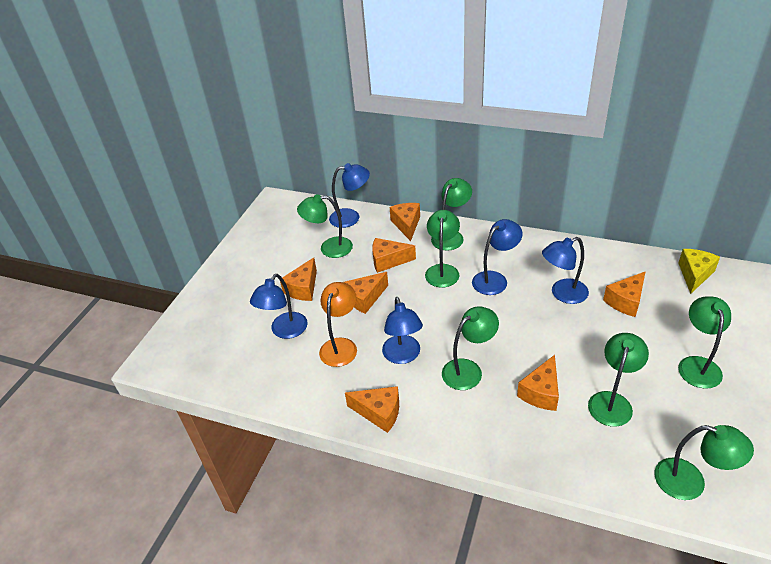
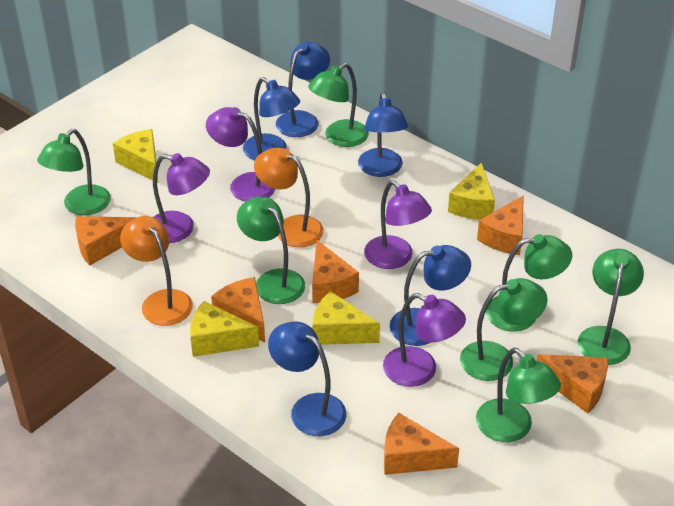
orange cheese: [280,257,317,301] [344,272,388,314] [345,386,399,433] [372,238,416,273] [390,203,420,241] [517,355,559,411] [603,271,646,317] = 7 -> [75,216,137,265] [211,277,265,343] [312,240,359,303] [384,413,459,475] [477,195,524,255] [537,354,608,414] = 6
orange lamp: [319,282,357,367] = 1 -> [120,216,193,326] [254,147,324,247] = 2
purple lamp: none = 0 -> [153,153,210,243] [206,107,275,202] [364,180,432,269] [383,293,466,387] = 4
yellow cheese: [679,249,720,294] = 1 -> [113,129,158,183] [190,301,259,357] [312,291,380,345] [448,162,495,220] = 4

